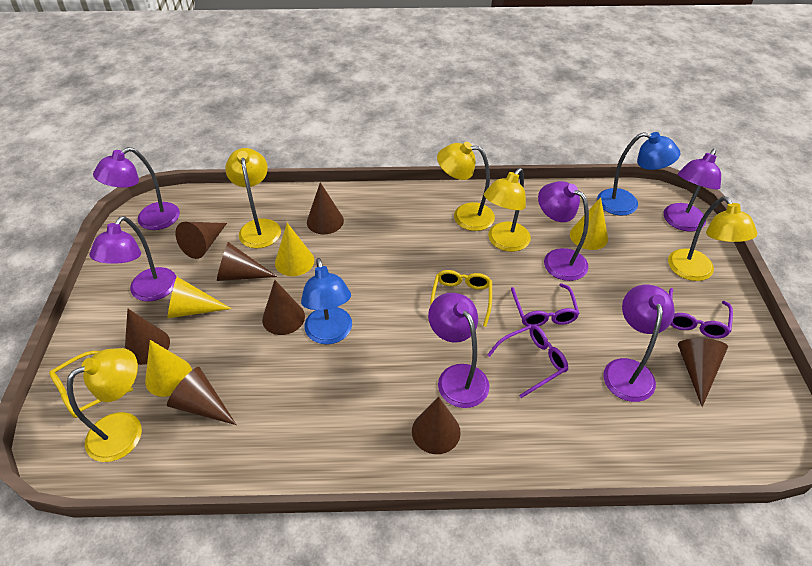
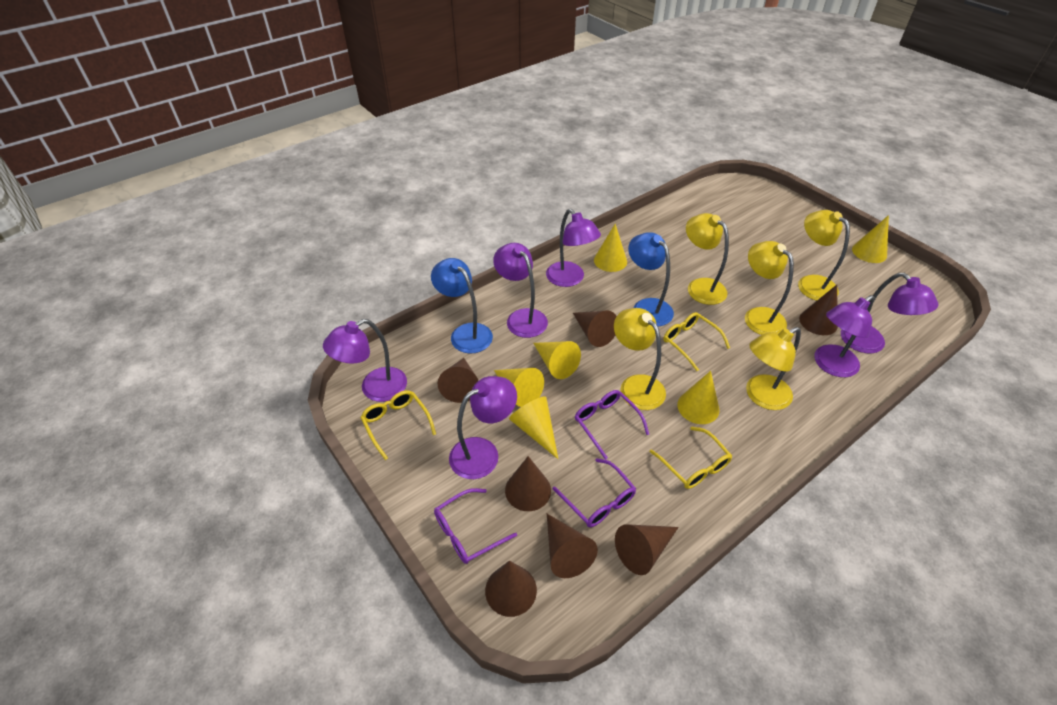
brown cone: [125,309,170,365] [167,367,237,425] [176,222,227,259] [217,242,277,281] [262,280,305,335] [307,182,344,234] [412,397,461,454] [678,338,728,407] = 8 -> [438,358,478,403] [485,561,537,617] [505,456,551,511] [547,514,598,578] [573,311,617,347] [615,524,679,575] [799,285,838,335] = 7
yellow cone: [145,340,192,397] [167,277,232,318] [275,223,314,276] [570,197,608,250] = 4 -> [494,368,544,407] [509,396,558,459] [533,341,581,379] [594,224,627,272] [677,371,719,424] [852,215,889,263] = 6
yellow glasses: [49,351,133,418] [430,270,492,327] = 2 -> [360,390,436,460] [650,427,732,489] [663,312,730,371] = 3

